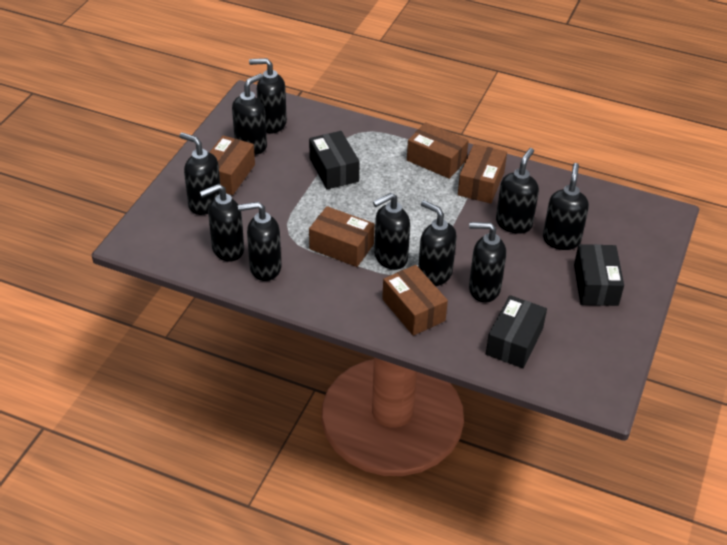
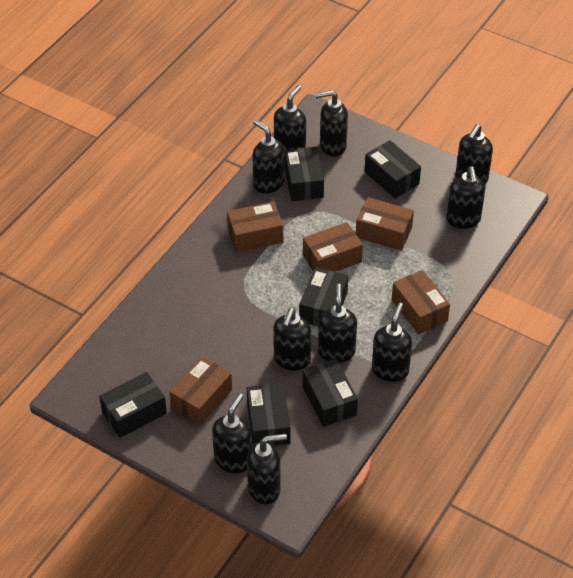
black box: [309,131,360,189] [486,295,547,368] [574,244,624,306] = 3 -> [99,372,167,438] [247,383,290,446] [285,147,324,201] [299,267,348,327] [302,359,358,427] [365,140,421,198] = 6

